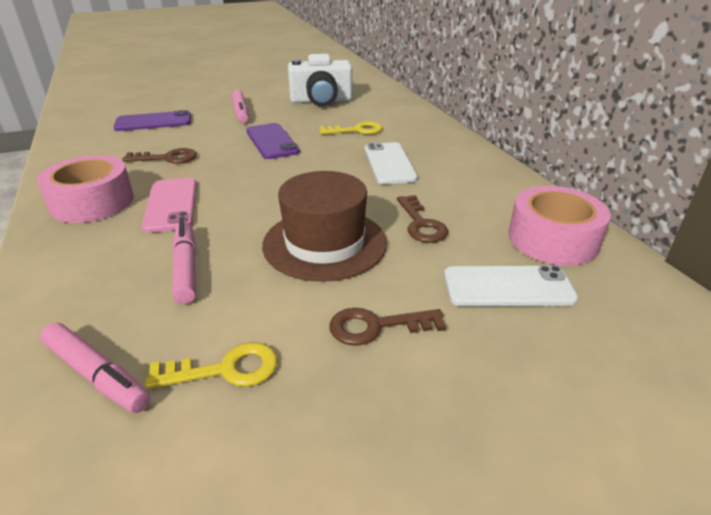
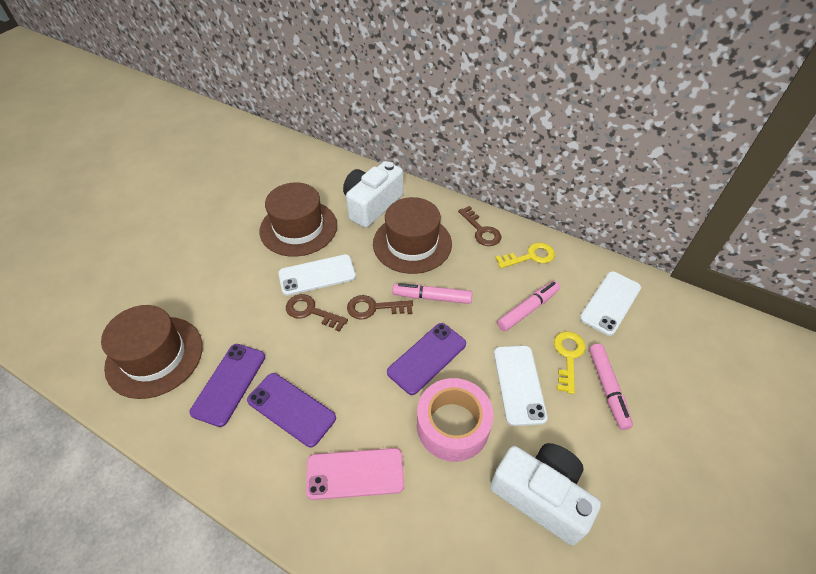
brown hat: [262,171,387,282] = 1 -> [101,305,203,399] [260,182,337,257] [373,197,452,274] = 3
pink tape: [37,155,134,223] [508,186,611,266] = 2 -> [417,378,494,462] = 1
purple phone: [113,110,191,131] [246,123,300,159] = 2 -> [189,344,265,427] [247,373,336,447] [387,323,466,395] = 3
white camera: [288,54,352,106] = 1 -> [343,161,403,228] [490,443,601,545] = 2
white phone: [365,142,418,184] [444,265,578,306] = 2 -> [278,254,356,296] [494,345,548,426] [580,271,641,336] = 3

